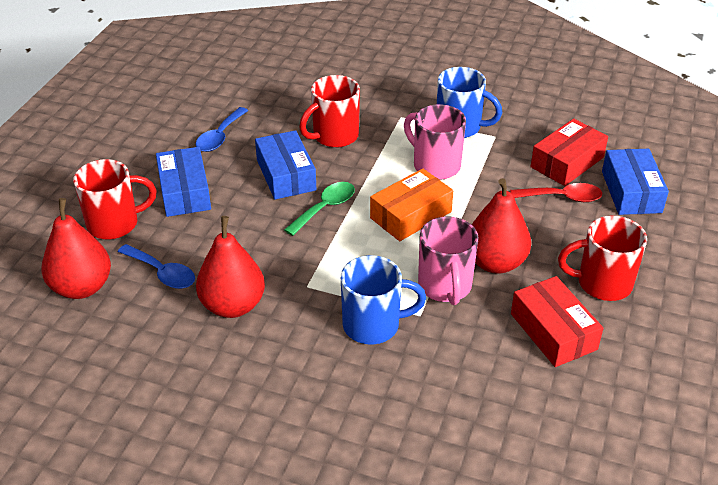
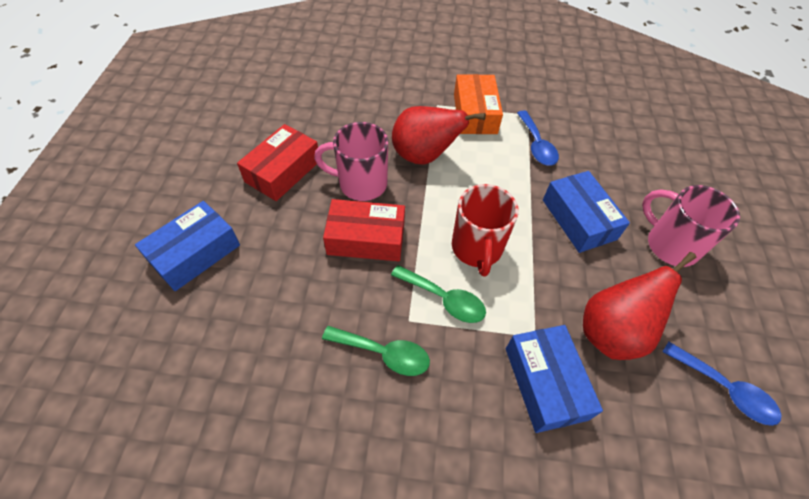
blue mug: [341,255,426,345] [437,67,502,138] = 2 -> none = 0
green spoon: [284,182,355,236] = 1 -> [322,326,430,376] [391,265,486,323] = 2
red mug: [73,159,157,239] [299,75,360,148] [558,215,647,301] = 3 -> [452,184,519,277] = 1
red pear: [41,198,111,299] [196,216,265,318] [472,178,531,274] = 3 -> [392,106,486,165] [583,252,696,360] = 2
red spoon: [510,183,602,202] = 1 -> none = 0

